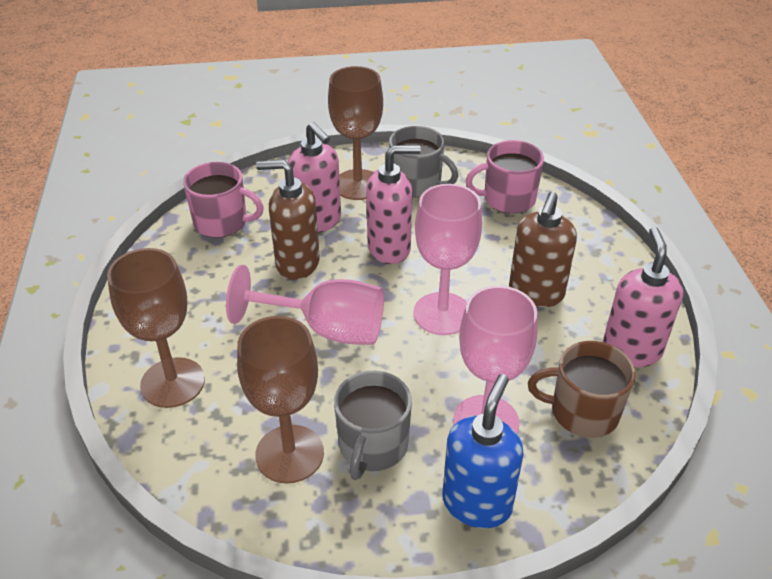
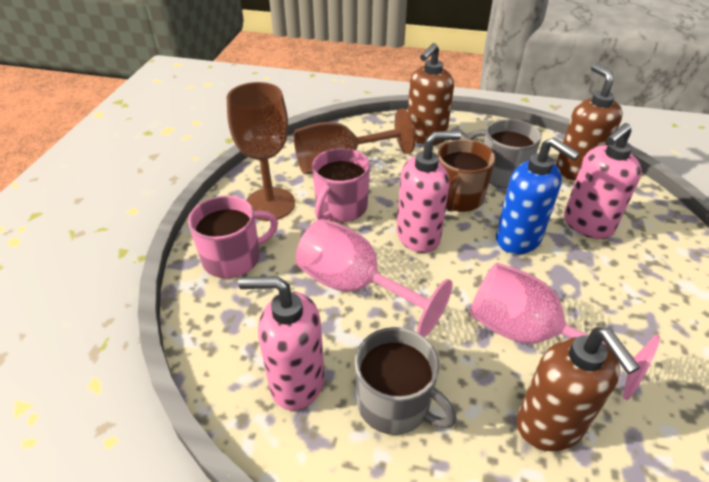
brown goblet: [107,248,205,408] [237,316,324,484] [328,66,383,200] = 3 -> [227,82,295,221] [294,108,415,174] = 2
brown soap dispenser: [256,160,320,280] [509,192,577,307] = 2 -> [408,43,454,145] [516,327,640,451] [556,64,623,181] = 3
pink goblet: [226,265,384,345] [413,184,482,335] [453,286,538,434] = 3 -> [295,219,453,337] [470,263,660,400] = 2

